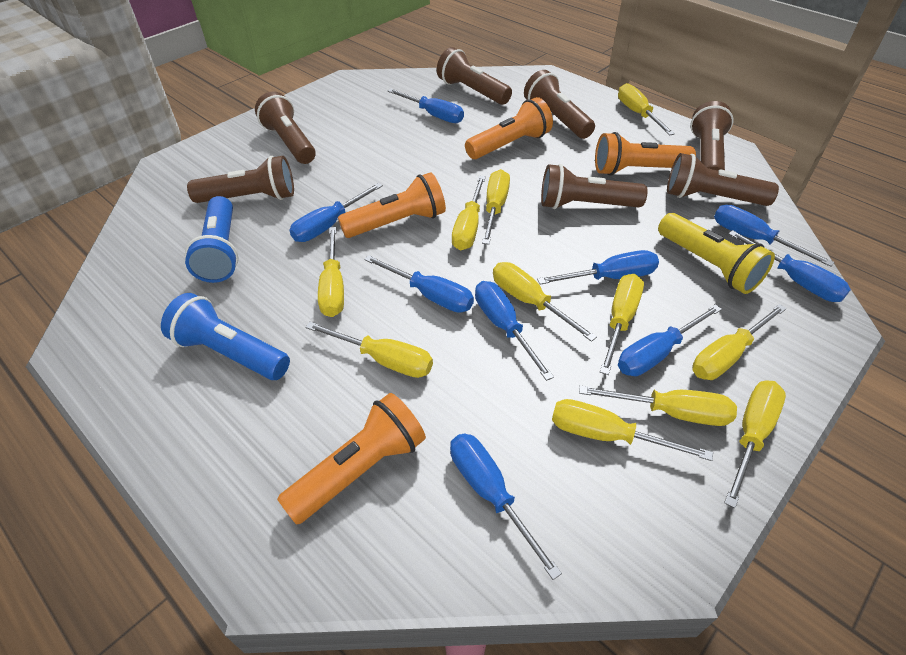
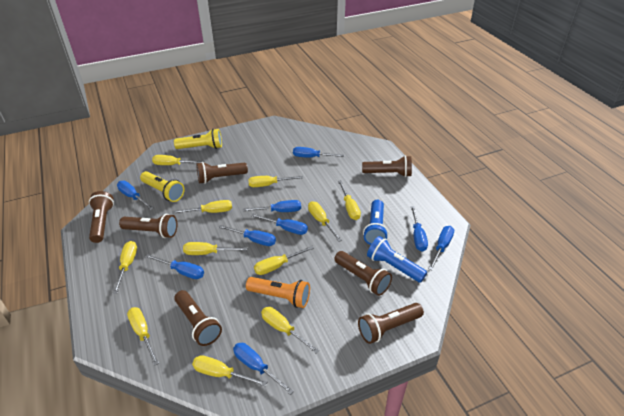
orange flashlight: [277,393,426,525] [338,172,446,238] [465,97,553,159] [595,132,696,176] = 4 -> [246,277,310,308] = 1
yellow flashlight: [658,213,775,294] = 1 -> [140,171,184,202] [174,129,222,149] = 2

